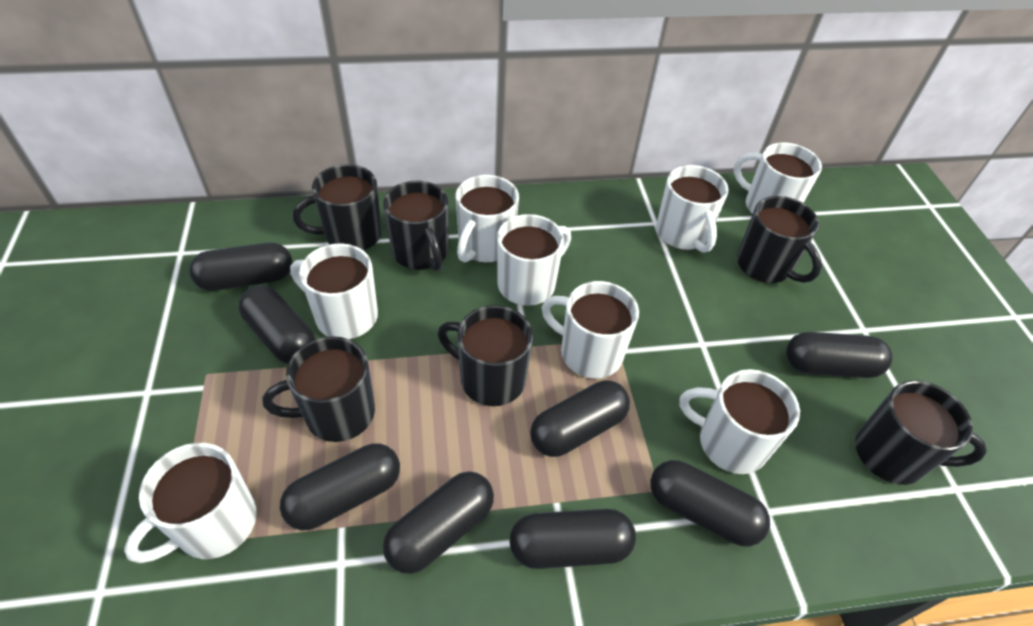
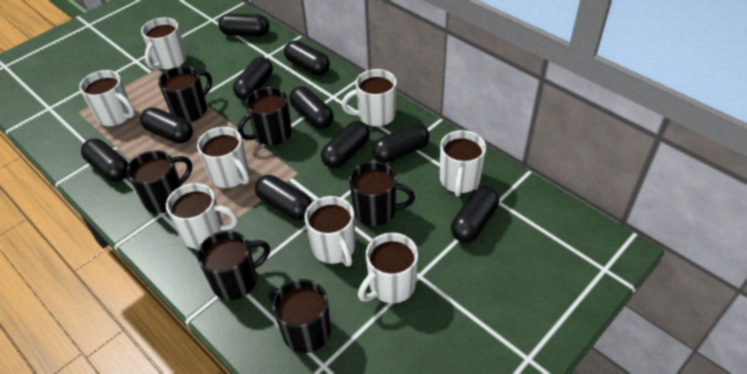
black capsule: [189,243,292,291] [238,285,315,364] [280,443,400,530] [383,471,494,574] [509,509,636,569] [530,380,630,457] [650,460,770,547] [786,332,892,378] = 8 -> [81,138,129,182] [140,107,193,144] [218,14,269,36] [233,57,273,100] [255,175,312,220] [284,40,330,76] [289,86,334,129] [321,121,370,169] [372,123,430,163] [451,186,499,243] = 10

